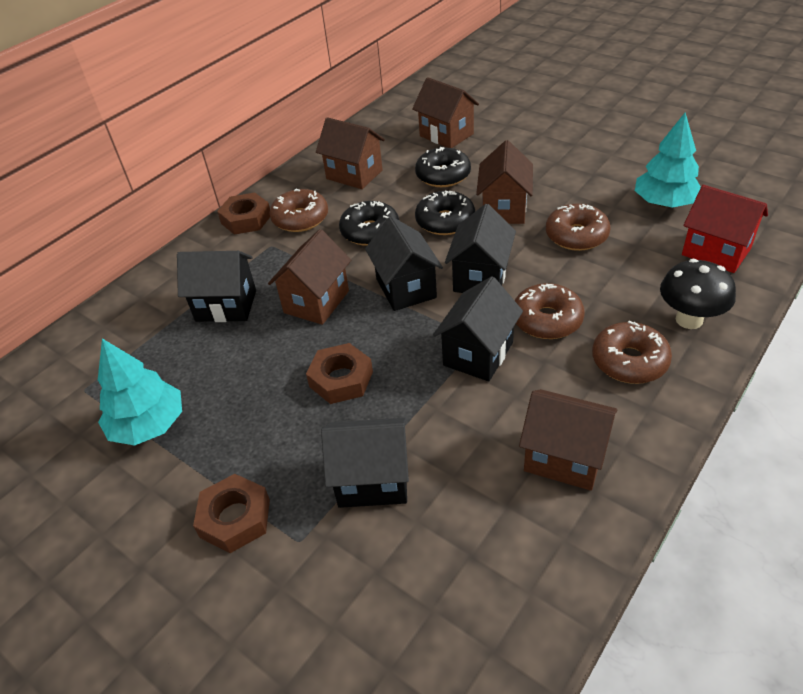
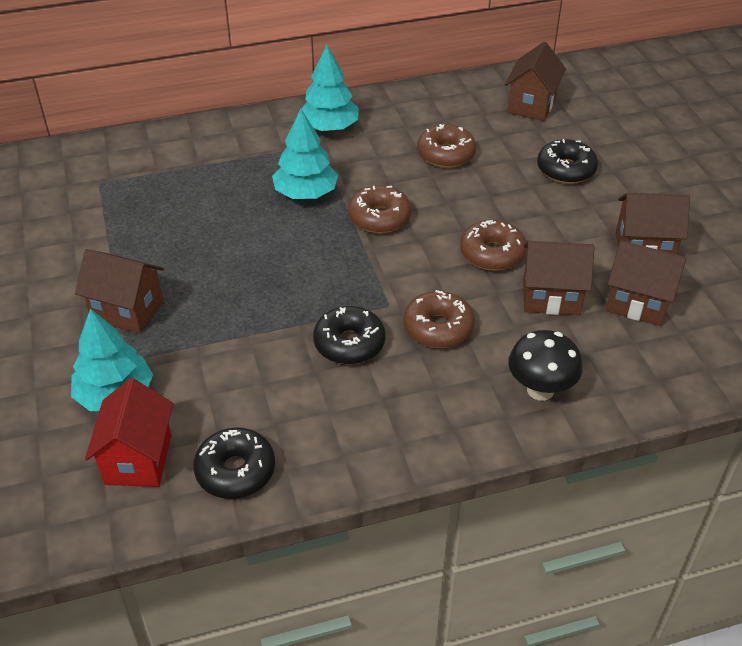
black house: [177,251,256,322] [321,418,409,508] [365,216,443,311] [433,276,523,381] [445,204,516,293] = 5 -> none = 0
brown nut: [193,474,270,553] [217,193,270,235] [306,343,373,404] = 3 -> none = 0
turquoise tree: [98,338,182,446] [635,112,701,208] = 2 -> [71,308,153,411] [272,109,338,199] [298,45,359,131] = 3

